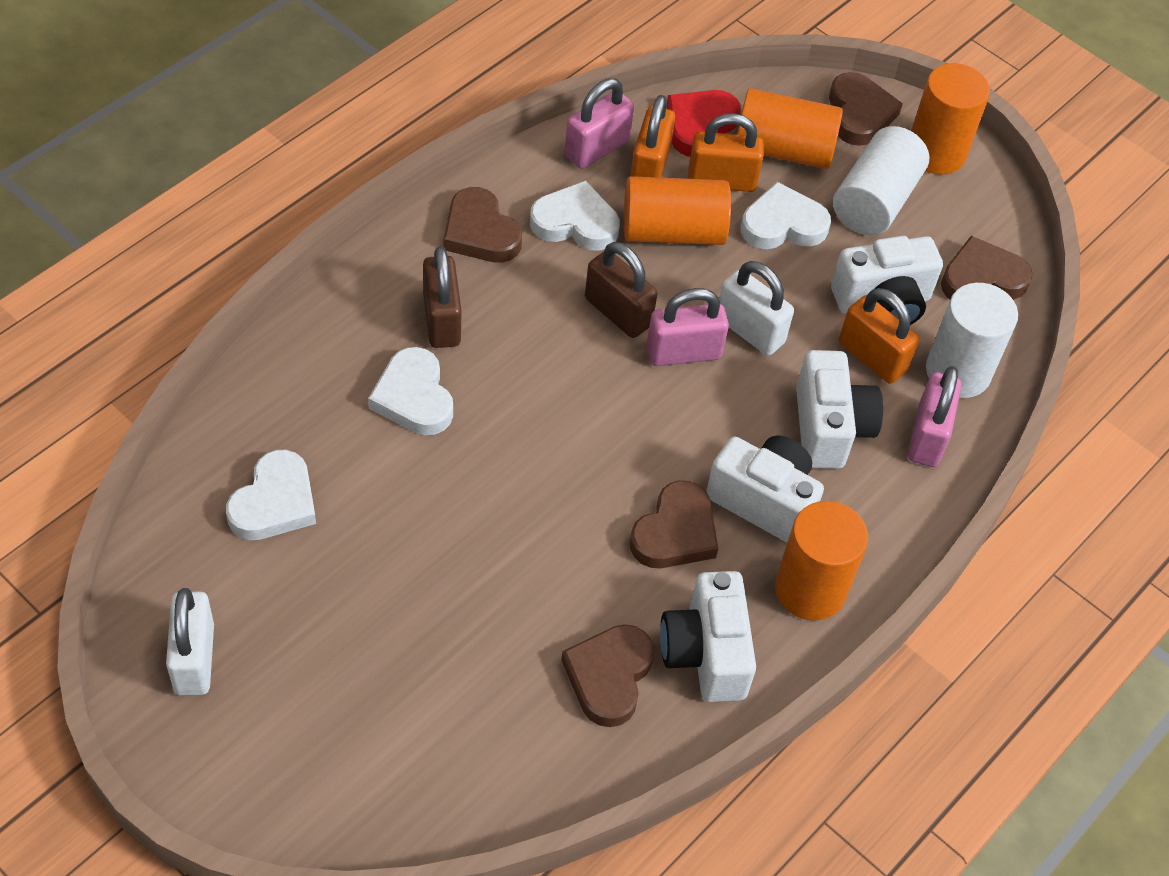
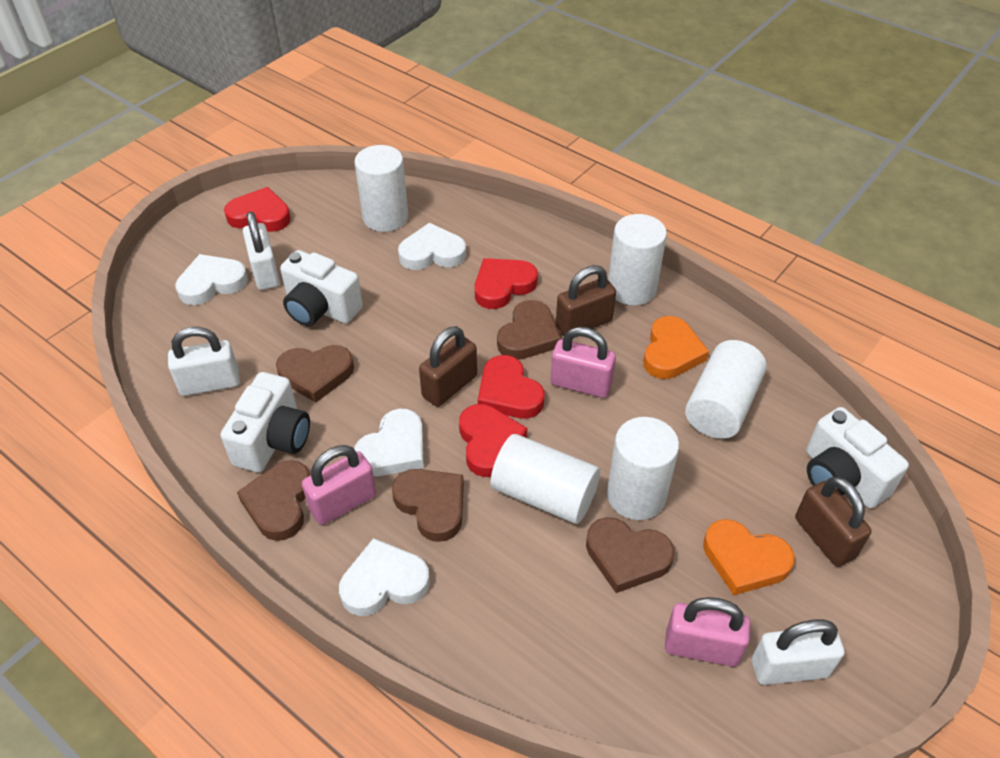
brown padlock: [423,246,462,348] [585,242,657,338] = 2 -> [419,326,477,407] [556,265,616,336] [795,477,872,567] = 3
orange cylinder: [624,176,731,245] [737,88,843,169] [775,501,868,621] [911,63,990,175] = 4 -> none = 0
orange heart: none = 0 -> [643,316,709,379] [703,519,795,595] = 2
orange padlock: [630,95,675,178] [688,113,764,192] [839,288,919,384] = 3 -> none = 0
red heart: [666,90,741,157] = 1 -> [224,187,291,232] [459,404,527,477] [474,258,538,309] [478,355,544,419] = 4
white camera: [660,571,756,702] [706,435,824,543] [796,350,883,469] [831,236,943,325] = 4 -> [221,372,310,472] [280,250,363,326] [806,407,909,509] = 3
white cylinder: [833,126,929,236] [926,283,1018,398] = 2 -> [355,145,408,232] [491,434,600,524] [607,417,679,520] [608,214,667,306] [685,340,767,439] = 5
white padlock: [166,588,214,695] [719,261,794,356] = 2 -> [168,327,240,396] [243,212,280,290] [752,619,844,685] = 3

